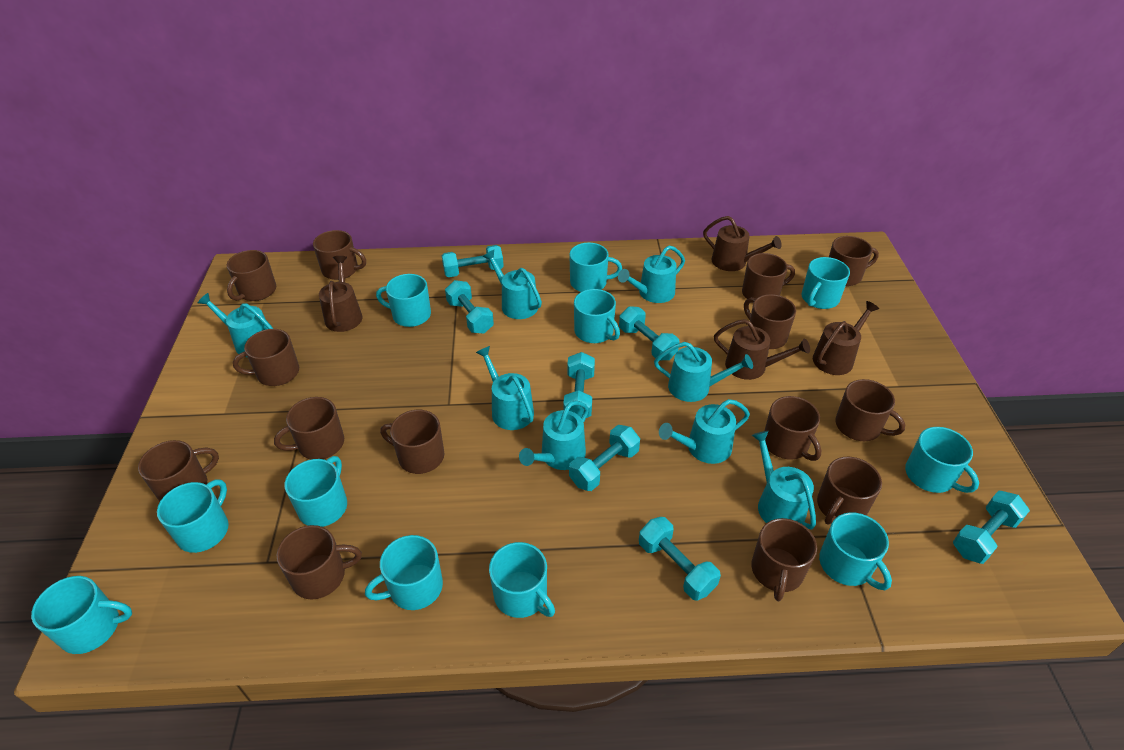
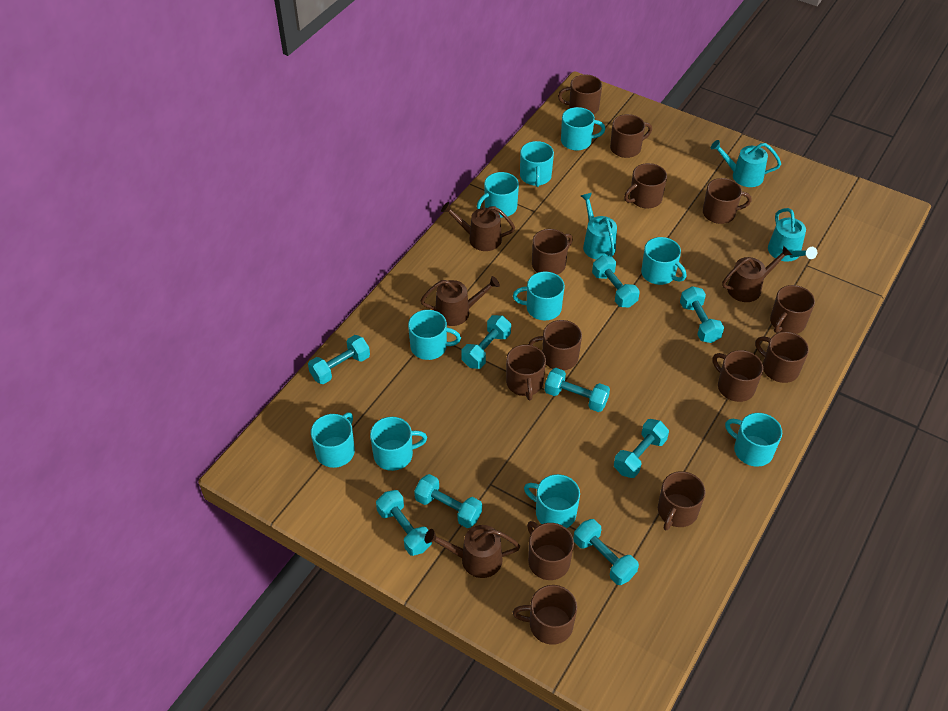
brown mug: [138,440,219,501] [227,250,276,301] [233,329,299,386] [274,397,344,459] [277,525,362,599] [313,230,366,280] [380,410,444,474] [742,253,795,299] [744,294,796,349] [751,518,817,601] [765,396,822,461] [817,456,882,524] [829,236,879,286] [835,379,905,441] = 14 -> [506,345,546,400] [512,585,577,645] [527,521,574,580] [528,320,582,370] [532,229,573,275] [558,74,602,115] [610,114,652,158] [624,163,667,208] [658,471,706,530] [703,178,752,224] [713,350,763,402] [755,332,809,383] [770,285,815,334] = 13
turquoise dumbbell: [442,245,504,277] [445,280,494,334] [563,352,595,418] [569,425,640,491] [619,306,679,360] [639,517,721,601] [953,491,1030,564] = 7 -> [308,335,370,384] [376,490,432,556] [414,474,482,528] [461,315,511,369] [545,368,610,412] [573,519,639,585] [592,256,640,308] [614,419,669,478] [680,286,724,343] = 9
turquoise mug: [31,576,132,654] [157,479,229,553] [285,456,347,527] [365,535,443,610] [376,274,431,327] [489,542,555,618] [569,243,622,292] [574,289,620,343] [802,257,850,309] [819,513,892,590] [905,427,979,493] = 11 -> [311,412,355,468] [370,417,427,471] [408,310,461,360] [477,172,519,217] [513,271,565,320] [520,141,554,187] [524,474,580,528] [561,107,605,151] [641,237,687,285] [725,413,782,467] = 10
turquoise watering can: [198,293,273,357] [476,346,534,430] [483,250,542,319] [519,401,589,470] [618,246,685,303] [654,342,753,402] [659,399,750,464] [752,431,816,530] = 8 -> [581,193,617,260] [711,140,781,187] [768,208,817,262] = 3

